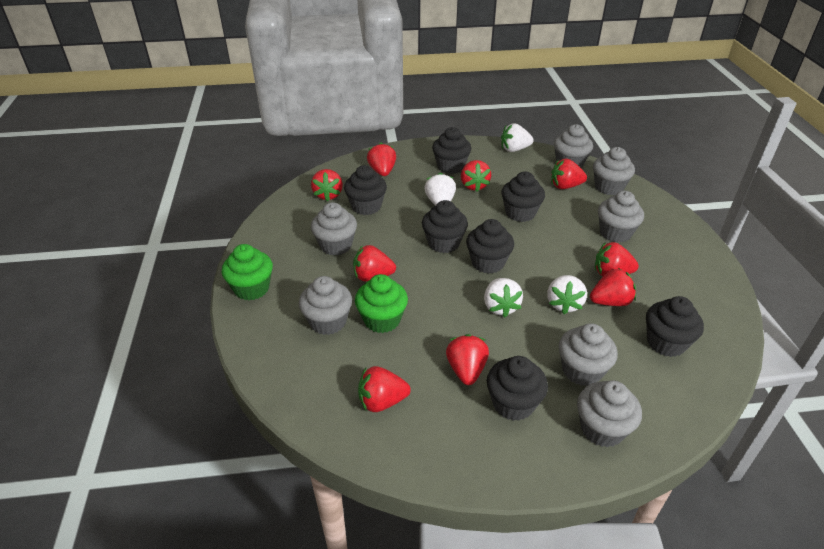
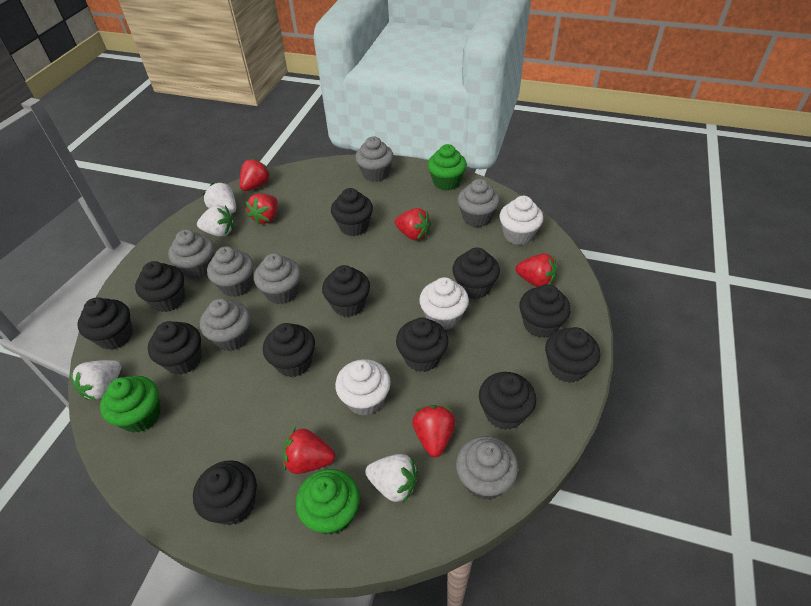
black cupcake: [344,165,387,215] [422,200,468,253] [432,127,471,174] [466,219,514,274] [487,356,548,421] [502,172,545,222] [646,296,704,357] = 7 -> [77,297,133,350] [135,261,185,312] [148,321,201,375] [193,460,257,525] [263,323,315,377] [322,265,370,317] [331,188,373,236] [396,317,448,372] [452,247,500,299] [479,372,536,430] [519,284,571,338] [545,327,600,383] = 12
green cupcake: [222,244,273,301] [355,274,408,333] = 2 -> [100,376,161,433] [296,469,360,535] [428,144,467,191] = 3
red strawberry: [311,169,343,201] [353,245,396,281] [358,366,411,412] [367,143,396,176] [446,334,489,385] [461,160,491,192] [551,159,587,189] [590,268,636,306] [595,242,639,277] = 9 -> [240,158,271,191] [246,193,278,225] [283,428,335,474] [395,208,431,241] [412,405,456,457] [516,253,557,287] = 6
white cupcake: none = 0 -> [335,359,391,416] [419,277,469,330] [499,196,543,245] = 3

